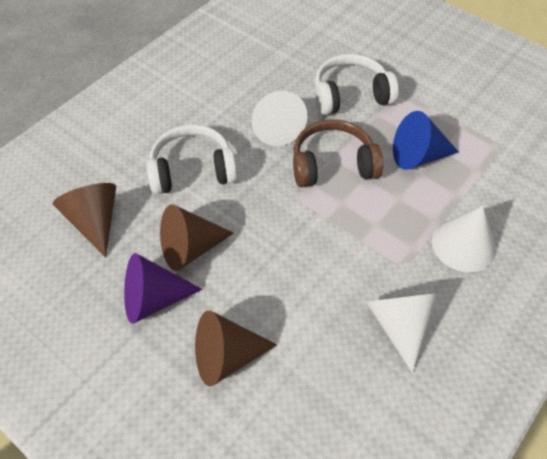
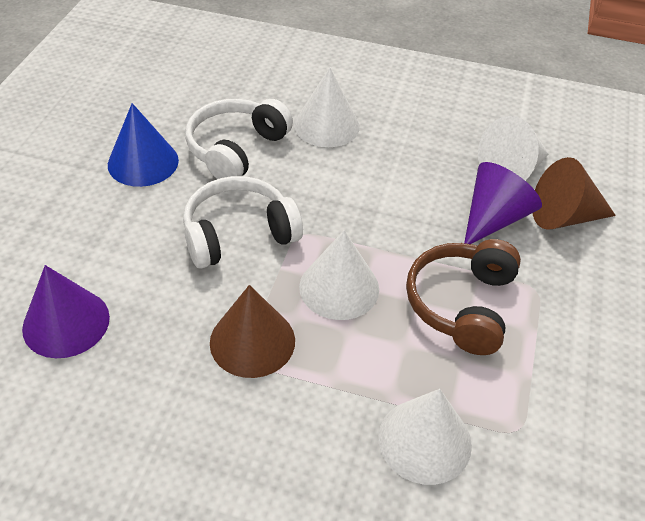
brown cone: [53,183,116,258] [160,204,234,271] [195,310,277,386] = 3 -> [210,285,295,378] [532,157,616,230] = 2
purple cone: [124,253,202,324] = 1 -> [22,265,110,358] [464,162,542,244] = 2
white cone: [252,91,308,146] [366,293,438,373] [432,206,496,272] = 3 -> [294,68,360,147] [299,230,379,320] [378,389,472,485] [478,116,548,180] = 4

